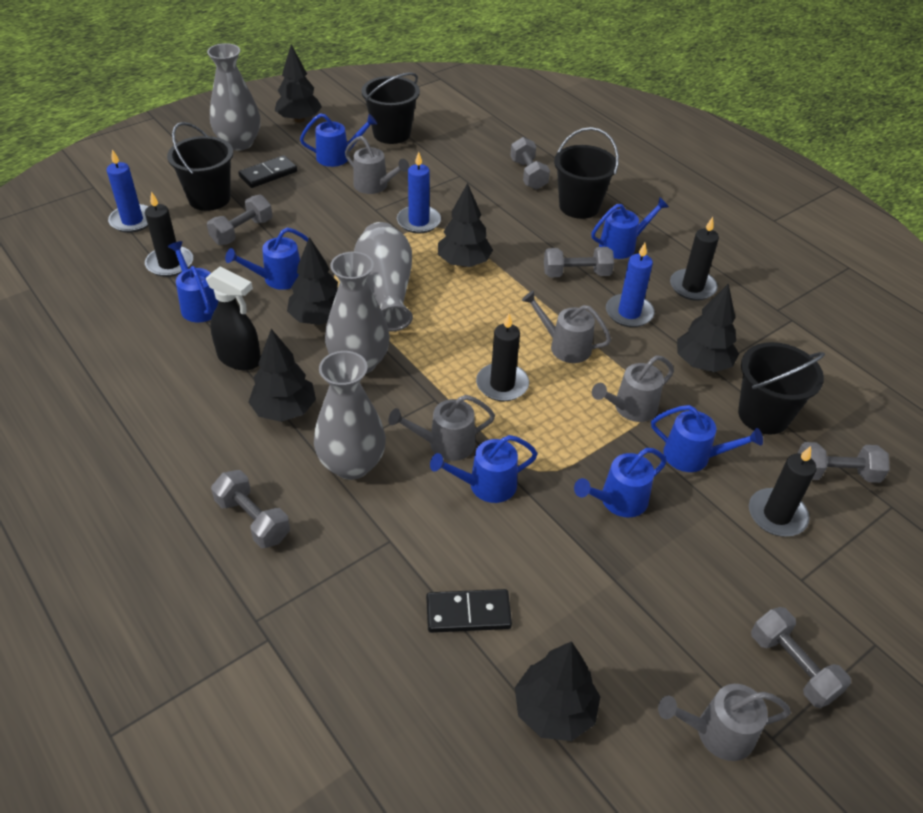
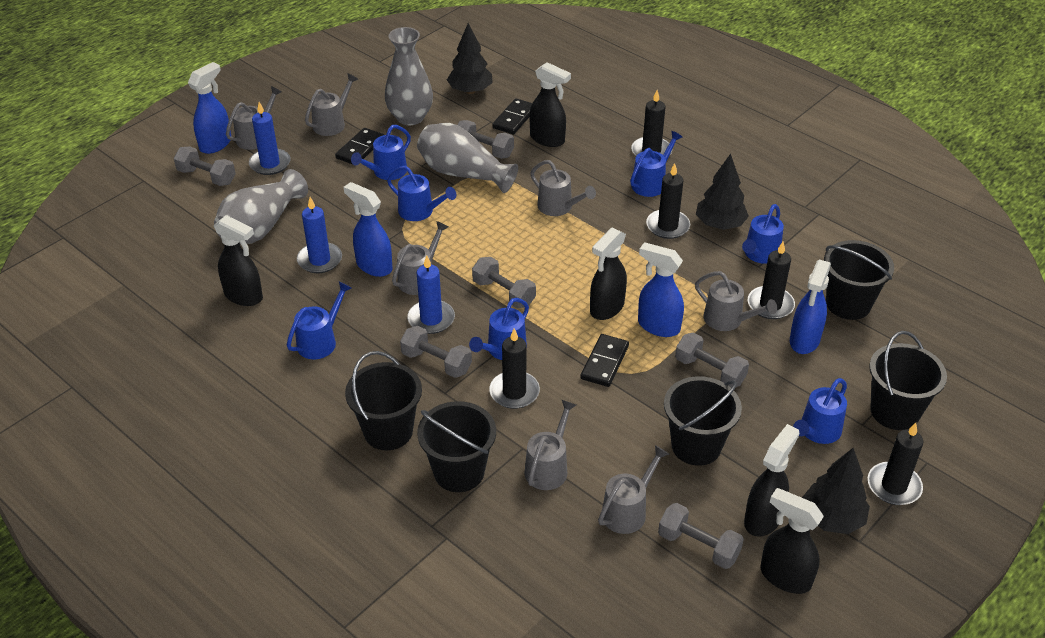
black bucket: [167,122,233,211] [361,72,420,144] [554,127,619,219] [738,342,825,435] = 4 -> [345,351,422,450] [417,401,496,492] [664,376,742,466] [824,240,894,320] [869,331,947,430] = 5
black candle: [145,191,193,277] [476,314,529,402] [670,217,719,301] [749,446,817,536] = 4 -> [489,328,540,409] [631,90,672,156] [646,163,690,239] [748,242,795,319] [868,423,923,505] = 5
black domino: [238,155,297,188] [426,589,512,633] = 2 -> [335,128,384,164] [492,98,532,134] [580,334,629,387] = 3
black spray bottle: [206,266,261,370] = 1 -> [214,215,263,306] [530,62,571,147] [590,227,627,320] [744,424,799,537] [761,488,824,594] = 5
black tree: [248,329,316,422] [275,44,322,123] [287,237,338,325] [438,183,493,267] [515,641,600,741] [677,283,739,372] = 6 -> [447,23,493,94] [696,154,749,230] [802,448,870,534] = 3
blue spray bottle: none = 0 -> [188,62,231,154] [344,182,393,277] [638,242,684,337] [790,259,831,354] = 4
grey vase: [207,43,260,151] [314,351,386,480] [325,251,390,374] [354,222,413,332] = 4 -> [214,169,308,244] [385,27,433,125] [417,123,518,193] = 3
grey watering can: [345,136,409,194] [388,395,495,461] [522,290,611,363] [592,355,674,422] [658,684,791,761] = 5 -> [226,86,282,150] [305,73,358,136] [392,221,448,295] [524,400,576,490] [531,160,596,216] [598,445,669,534] [695,271,777,331] = 7

